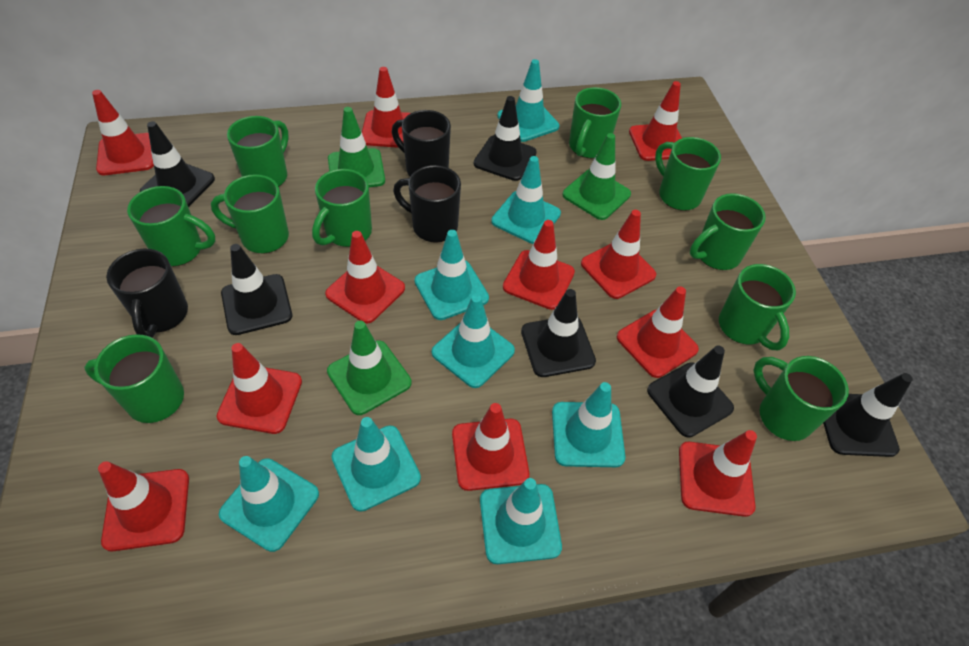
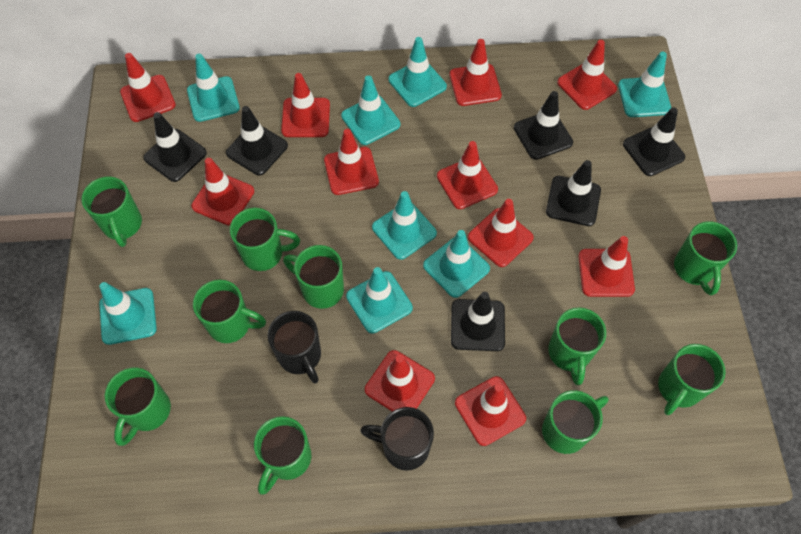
black mug: [106,249,188,338] [392,110,451,177] [393,165,461,243] = 3 -> [267,311,321,384] [360,407,434,471] = 2
green traffic cone: [327,321,412,415] [328,107,385,187] [562,133,631,220] = 3 -> none = 0

